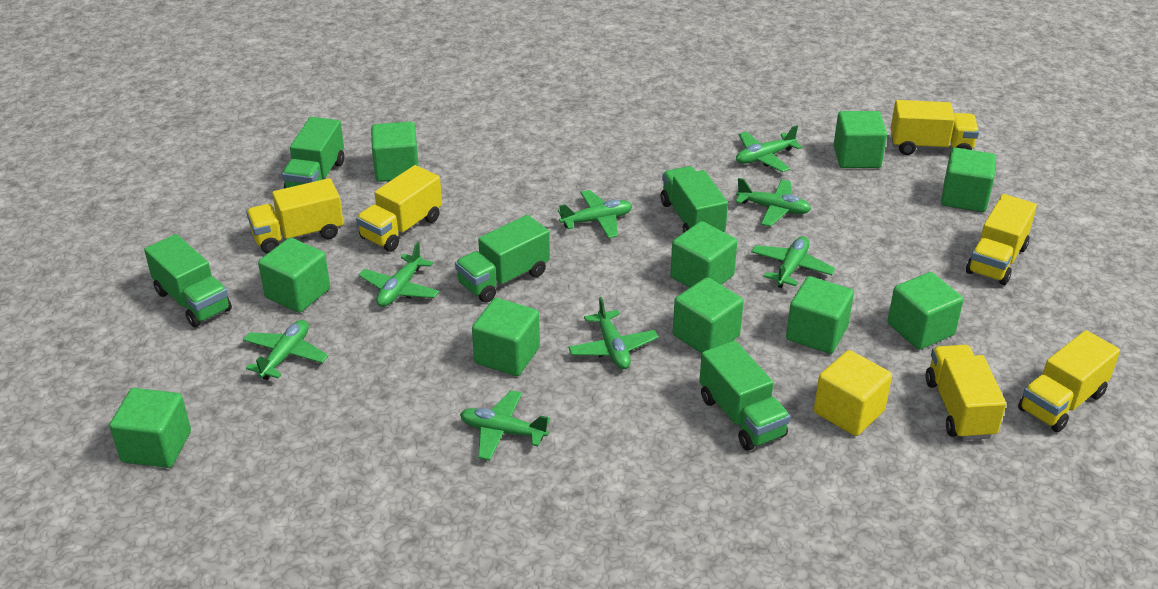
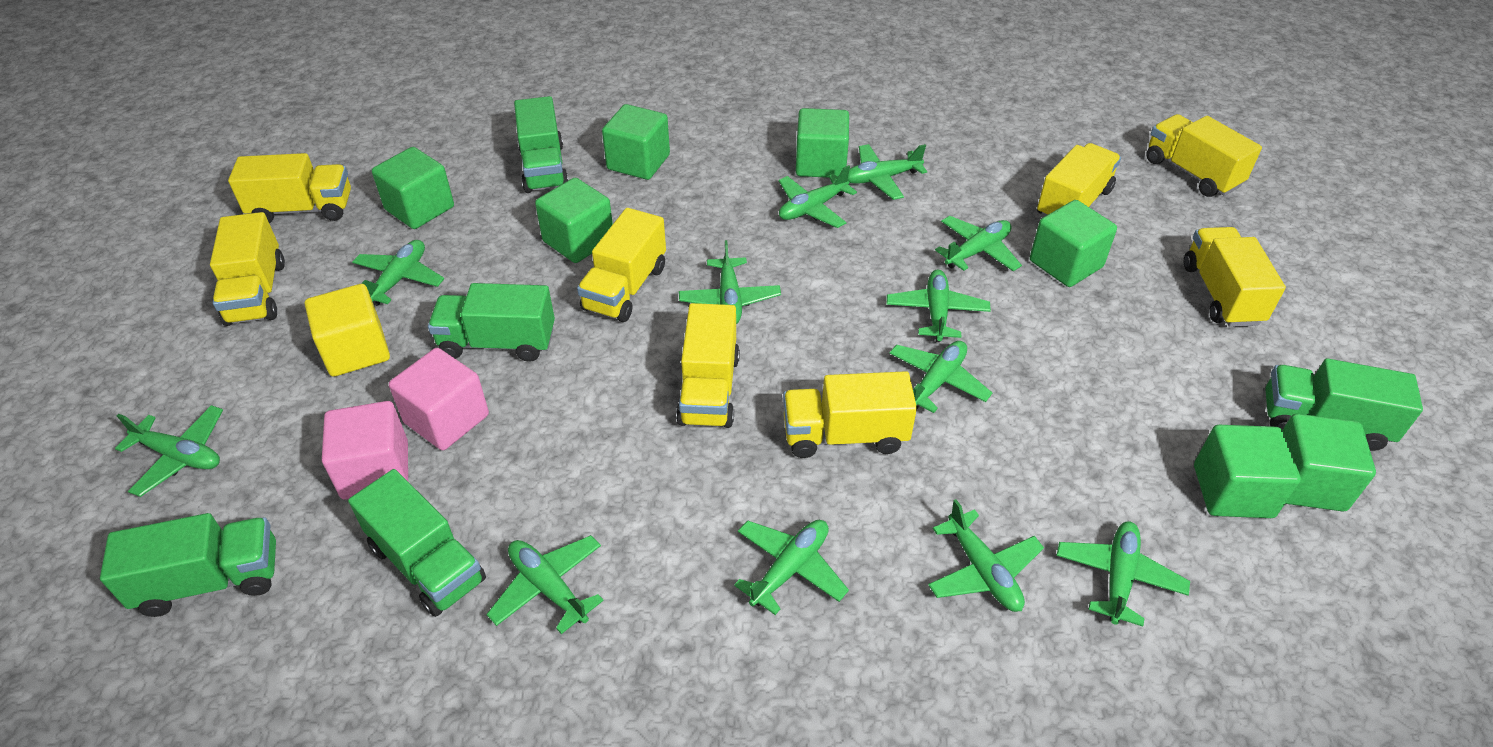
green cube: [109,388,191,468] [258,238,330,313] [371,121,419,182] [472,298,540,376] [670,221,737,288] [673,277,744,353] [786,276,854,354] [834,111,887,168] [887,272,963,350] [941,148,996,212] = 10 -> [372,147,454,229] [535,178,613,263] [602,104,670,180] [796,108,849,178] [1030,200,1117,287] [1194,425,1301,518] [1283,414,1376,511] = 7
green plane: [243,320,328,380] [359,242,439,307] [460,390,550,460] [558,190,633,238] [568,297,659,369] [736,125,802,172] [736,178,811,227] [751,236,835,288] = 8 -> [115,405,223,497] [352,240,444,306] [486,535,604,634] [679,240,781,324] [734,520,849,615] [779,165,857,228] [848,144,927,200] [887,270,991,342] [889,341,992,413] [928,499,1044,612] [935,216,1022,271] [1056,521,1190,627] = 12
pink cube: none = 0 -> [322,401,408,500] [389,348,489,450] = 2
yellow truck: [246,178,344,254] [356,165,442,252] [891,100,979,155] [926,345,1006,440] [966,194,1037,285] [1018,330,1120,432] = 6 -> [210,212,285,326] [228,153,351,223] [577,208,666,322] [676,303,740,428] [783,371,917,458] [1037,143,1121,218] [1146,114,1262,197] [1184,227,1286,327] = 8

